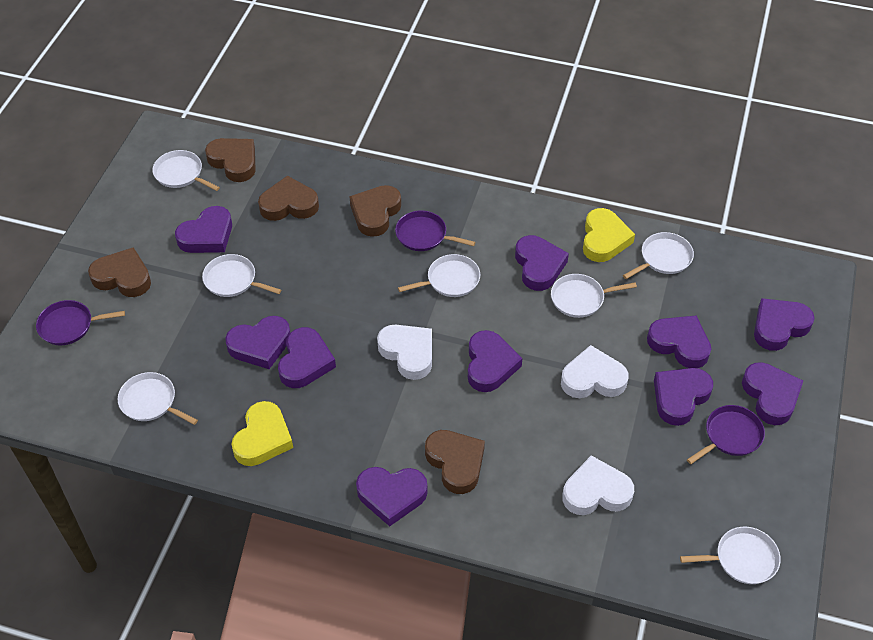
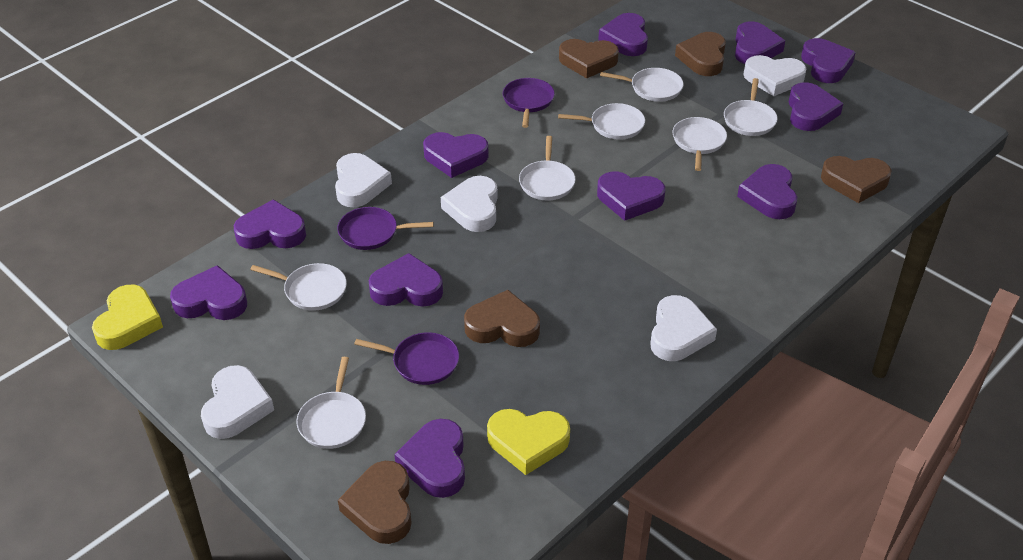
purple heart: [175,206,232,253] [225,316,290,369] [278,327,336,388] [356,467,428,526] [468,330,522,392] [515,235,569,291] [647,316,711,368] [654,368,713,426] [742,362,803,425] [754,298,814,351] = 10 -> [170,265,247,320] [234,199,306,249] [369,253,443,307] [394,419,465,498] [423,132,489,178] [597,172,665,221] [598,13,648,56] [735,21,785,64] [737,164,797,219] [789,82,843,131] [801,38,856,83] = 11
white heart: [377,325,432,380] [561,345,629,398] [562,455,634,515] = 3 -> [201,365,274,439] [335,153,392,207] [441,176,497,232] [650,295,717,361] [743,55,807,96] = 5

